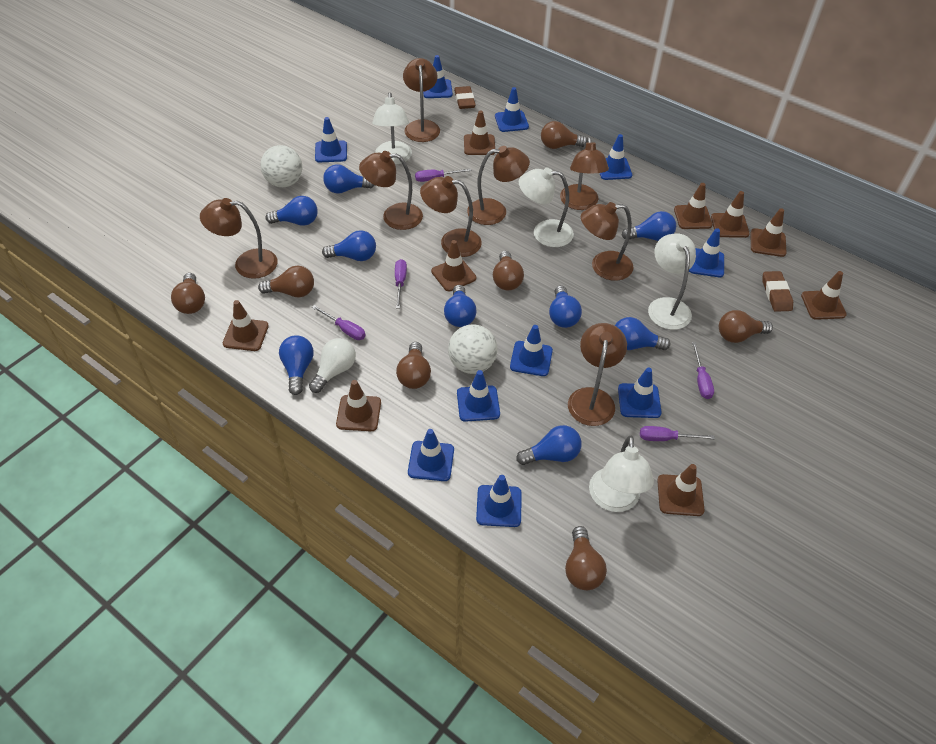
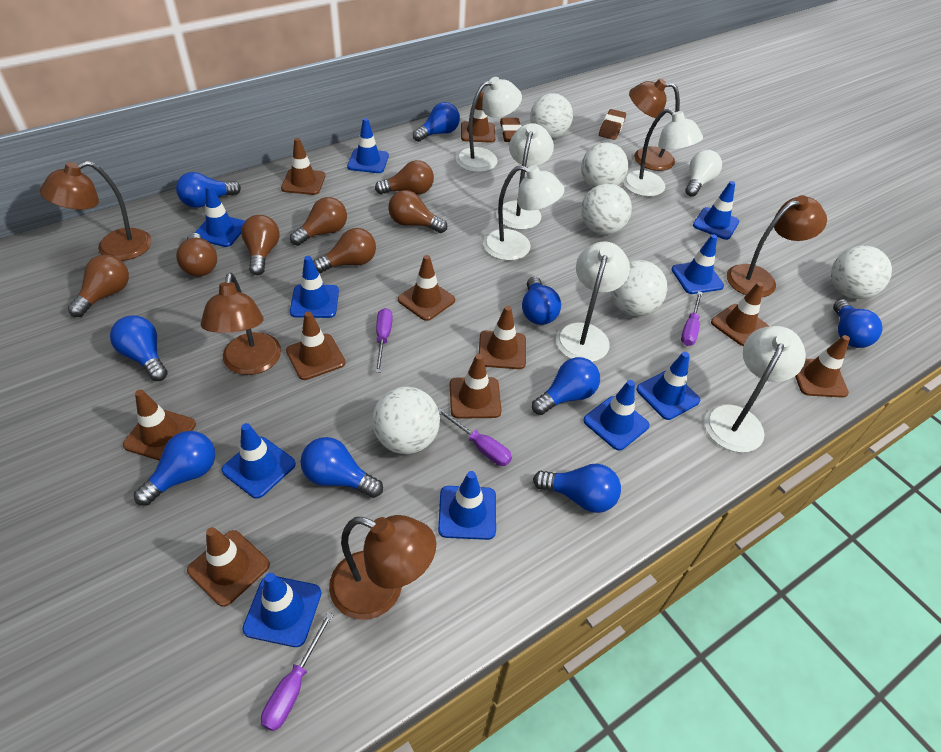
brown lamp: [200,198,278,279] [359,151,423,230] [403,58,440,142] [420,176,482,257] [467,146,530,225] [560,137,609,210] [568,323,627,426] [581,202,634,281] = 8 -> [40,161,152,261] [201,272,281,375] [329,515,436,620] [629,78,680,171] [727,195,827,297] = 5
brown traffic cone: [223,300,269,351] [336,380,381,431] [431,240,476,291] [464,110,495,155] [657,464,705,516] [674,183,713,229] [711,191,750,238] [751,208,786,257] [801,271,847,320] = 9 -> [123,390,196,461] [187,527,270,607] [281,138,325,195] [286,311,346,380] [398,255,455,321] [450,354,502,419] [461,91,495,143] [479,306,526,369] [711,282,769,346] [795,335,850,398] = 10
purple screwdriver: [312,305,366,340] [395,259,407,308] [415,168,472,182] [640,426,715,441] [692,342,714,399] = 5 -> [261,612,333,731] [375,308,393,373] [438,408,512,466] [681,291,703,346] = 4
white ball: [260,145,302,187] [448,324,498,374] = 2 -> [372,387,440,454] [530,93,573,139] [581,142,628,188] [581,184,632,235] [610,260,667,316] [831,246,892,299] = 6
white lamp: [372,92,412,165] [519,167,574,247] [589,436,654,512] [648,234,696,330] = 4 -> [456,77,522,172] [483,165,565,261] [496,123,554,230] [556,241,630,362] [623,108,703,197] [704,326,806,453] = 6

